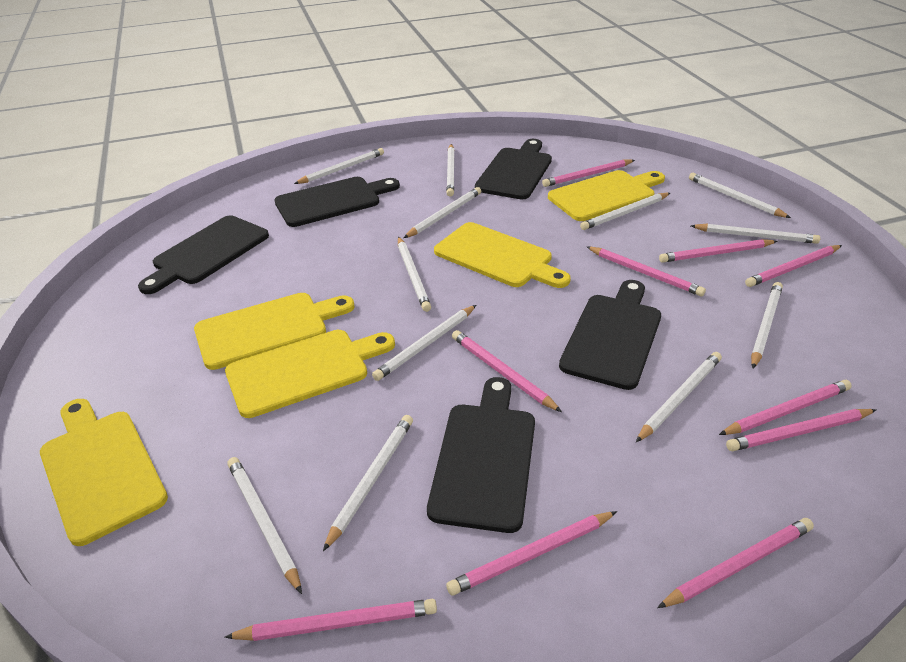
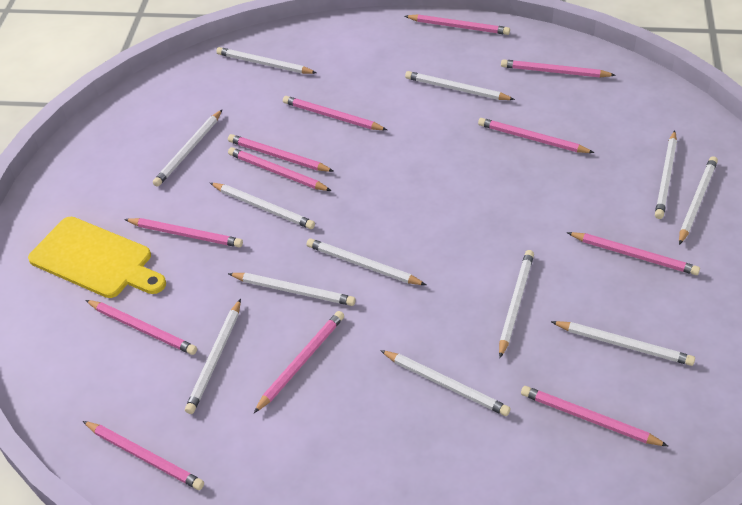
black cutting board: [138,215,269,294] [274,177,400,227] [427,377,535,533] [475,139,552,200] [559,280,661,390] = 5 -> none = 0
pink pencil: [225,599,437,641] [446,511,617,596] [452,330,562,412] [542,160,635,187] [586,246,706,296] [657,518,814,608] [659,239,777,263] [719,380,852,435] [726,409,876,451] [745,245,842,287] = 10 -> [83,421,204,490] [85,300,197,355] [124,218,243,247] [228,134,334,172] [228,147,331,191] [254,311,344,413] [283,96,387,130] [405,14,510,35] [478,118,594,153] [501,59,616,77] [521,386,668,446] [567,232,700,275] = 12
yellow cutting board: [40,399,168,546] [194,293,355,370] [225,330,395,418] [434,222,571,288] [548,170,665,221] = 5 -> [28,217,166,298] = 1

